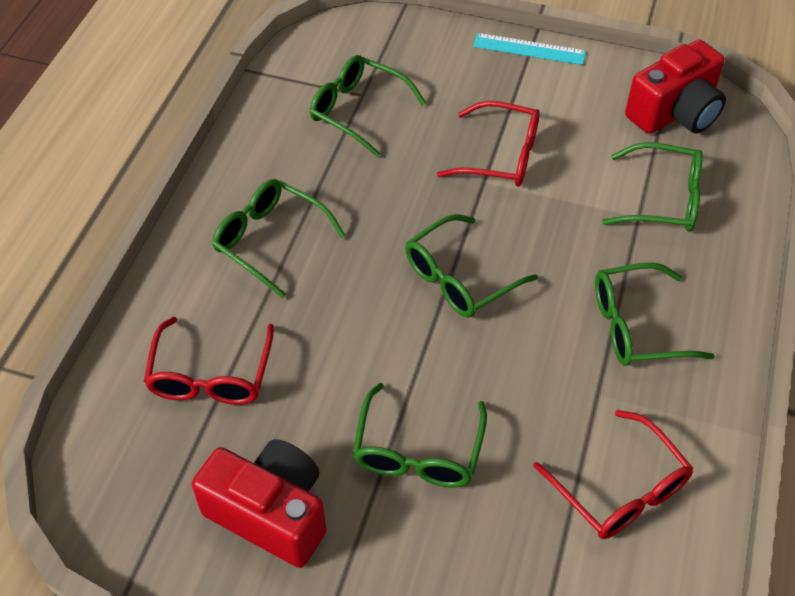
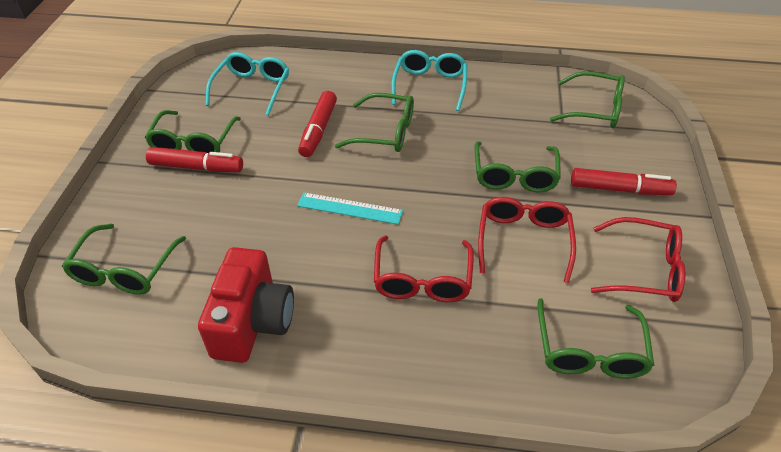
red camera: [192,439,326,568] [625,40,726,134] = 2 -> [198,247,294,363] = 1
red marker: none = 0 -> [146,147,243,172] [298,91,337,157] [571,168,677,195] = 3
turquoise glasses: none = 0 -> [205,52,289,116] [391,50,467,111] = 2

